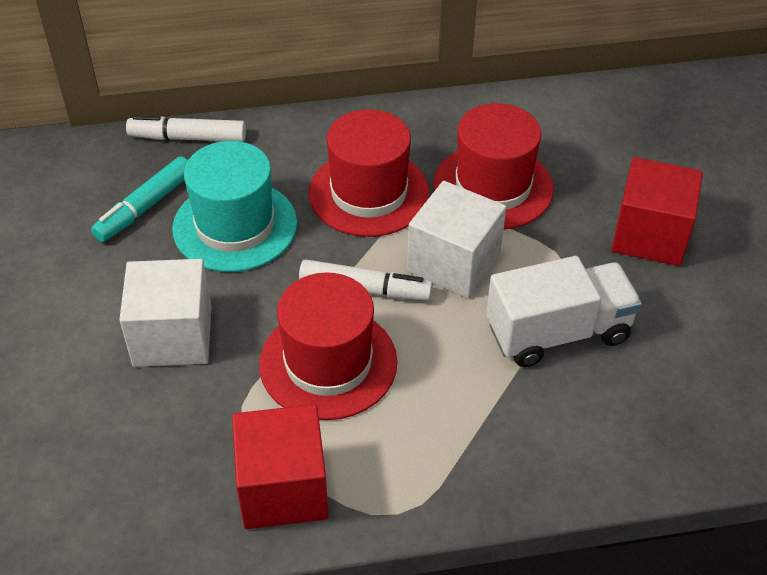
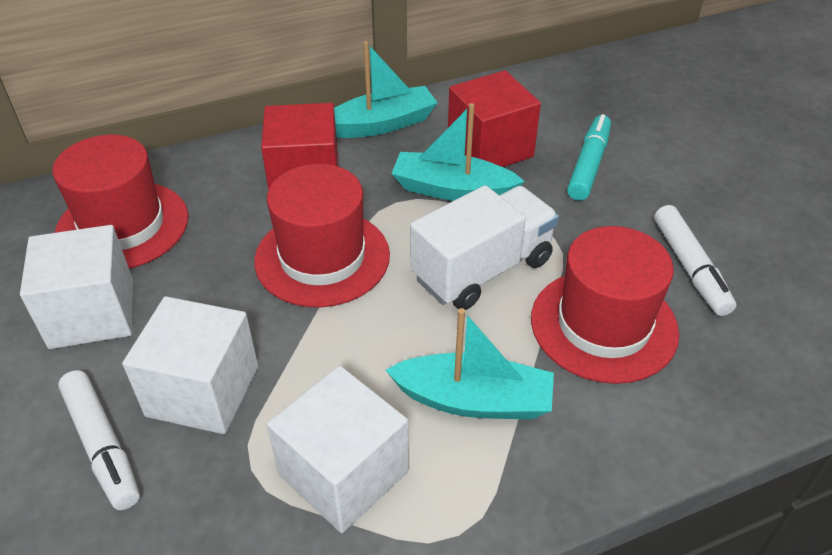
turquoise boat: none = 0 -> [334,41,438,138] [386,308,554,420] [392,103,525,201] = 3
turquoise hat: [172,141,297,272] = 1 -> none = 0
white cube: [119,259,212,367] [407,181,506,299] = 2 -> [20,225,133,349] [122,296,258,434] [267,366,409,533] = 3

